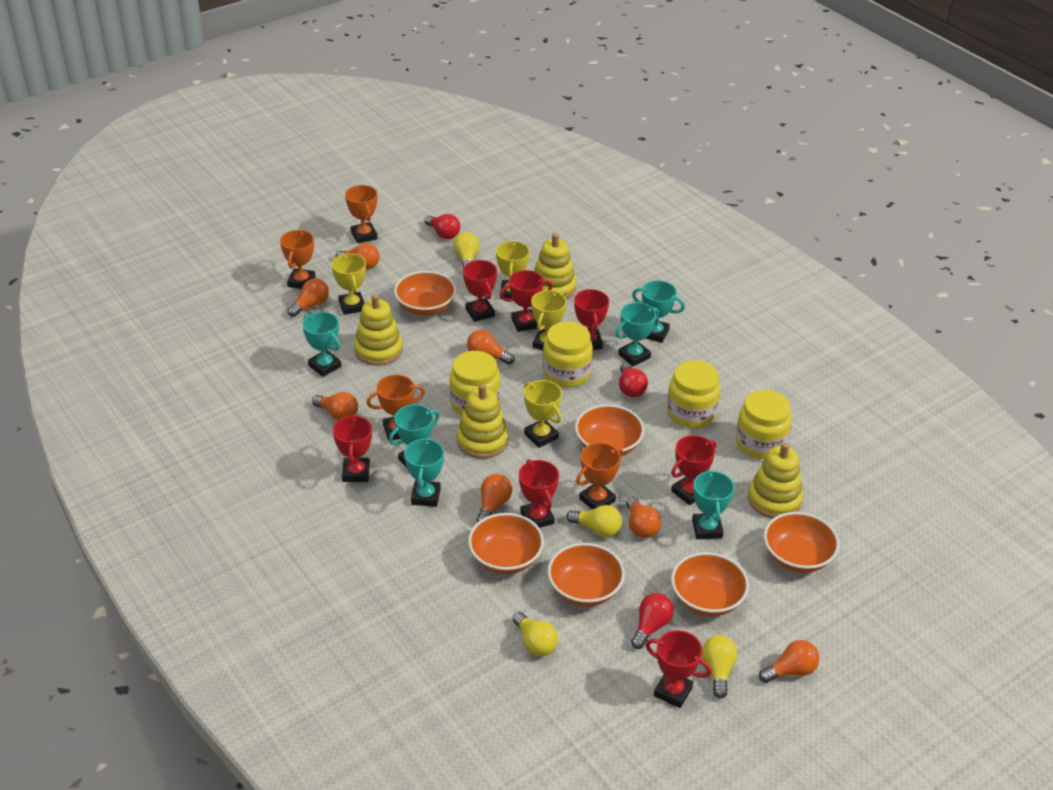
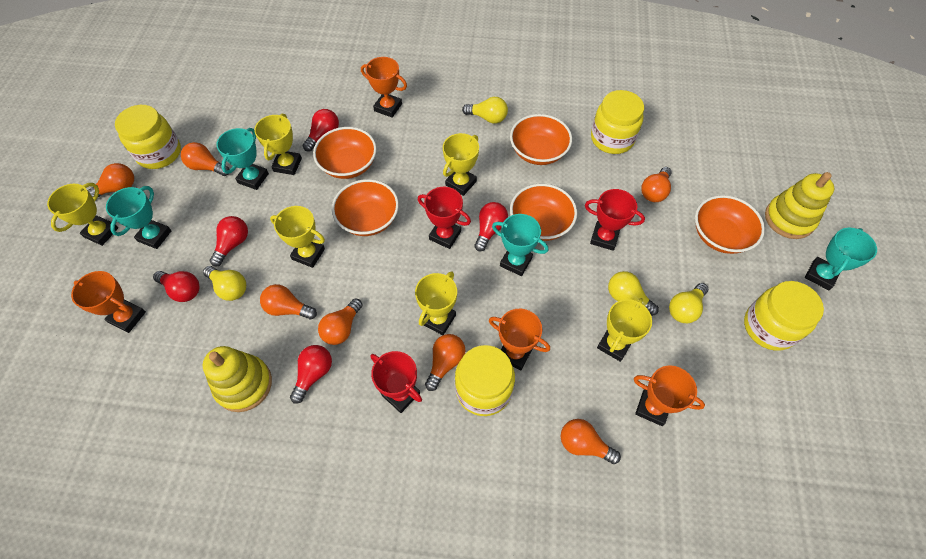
orange bowl: [394,271,456,316] [468,513,544,574] [548,543,625,606] [575,404,644,456] [671,552,749,616] [764,512,839,573] = 6 -> [313,127,377,179] [332,179,399,236] [510,114,572,165] [510,184,577,241] [695,195,765,254] = 5
red light bulb: [424,214,460,239] [619,363,648,398] [631,593,674,649] = 3 -> [153,271,200,302] [210,216,248,267] [290,345,332,404] [303,109,339,151] [474,202,508,252] = 5
red trophy: [333,414,372,482] [463,260,497,322] [500,270,552,332] [519,459,559,528] [574,289,609,350] [645,630,711,708] [671,435,716,505] = 7 -> [370,351,422,413] [418,187,471,249] [585,189,645,251] = 3
turquoise trophy: [302,312,341,377] [389,404,440,467] [404,438,444,507] [615,302,659,366] [632,280,685,343] [692,469,735,539] = 6 -> [106,186,171,249] [216,128,269,190] [492,214,548,276] [805,228,877,290] = 4
yellow stacking toy: [354,294,403,366] [457,384,508,459] [534,233,576,300] [748,442,803,519] = 4 -> [203,346,272,412] [765,172,834,239] = 2
yellow trophy: [332,253,366,315] [496,241,530,299] [524,380,562,448] [531,290,566,350] = 4 -> [47,183,118,246] [254,114,302,175] [270,206,325,268] [415,271,457,335] [443,133,479,196] [597,298,652,362] = 6

